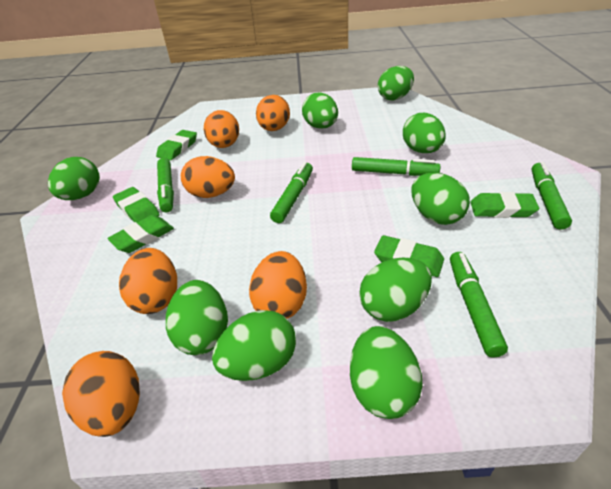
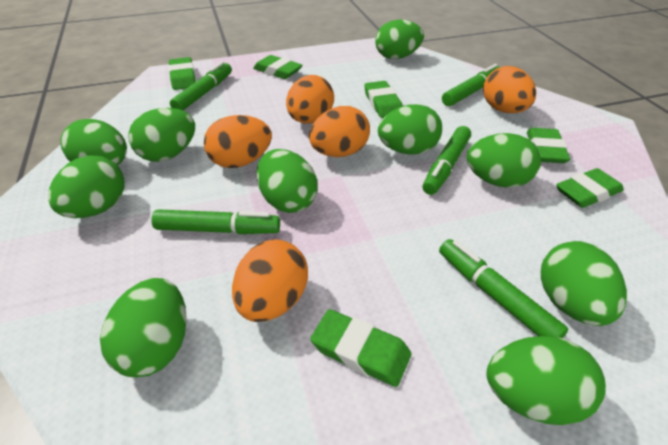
green egg: [48,157,100,200] [166,280,228,355] [212,310,296,381] [302,93,338,129] [350,326,423,419] [359,258,432,322] [378,66,414,101] [403,113,446,153] [411,173,470,225] = 9 -> [48,155,125,218] [60,119,127,165] [100,278,187,378] [128,108,195,162] [257,149,318,213] [375,20,424,59] [378,104,442,155] [467,133,541,188] [487,336,606,425] [541,241,627,326] = 10
green eraser: [108,215,174,253] [113,187,160,222] [156,130,197,160] [374,235,444,277] [471,192,539,218] = 5 -> [168,57,196,90] [253,55,303,79] [310,309,412,387] [364,81,403,118] [527,128,570,163] [556,168,624,208] = 6
orange egg: [62,351,140,437] [119,248,177,314] [181,156,235,198] [204,110,239,148] [249,251,307,319] [256,95,290,131] = 6 -> [204,115,272,168] [232,239,308,322] [286,75,334,124] [309,106,370,157] [483,66,536,113] = 5

